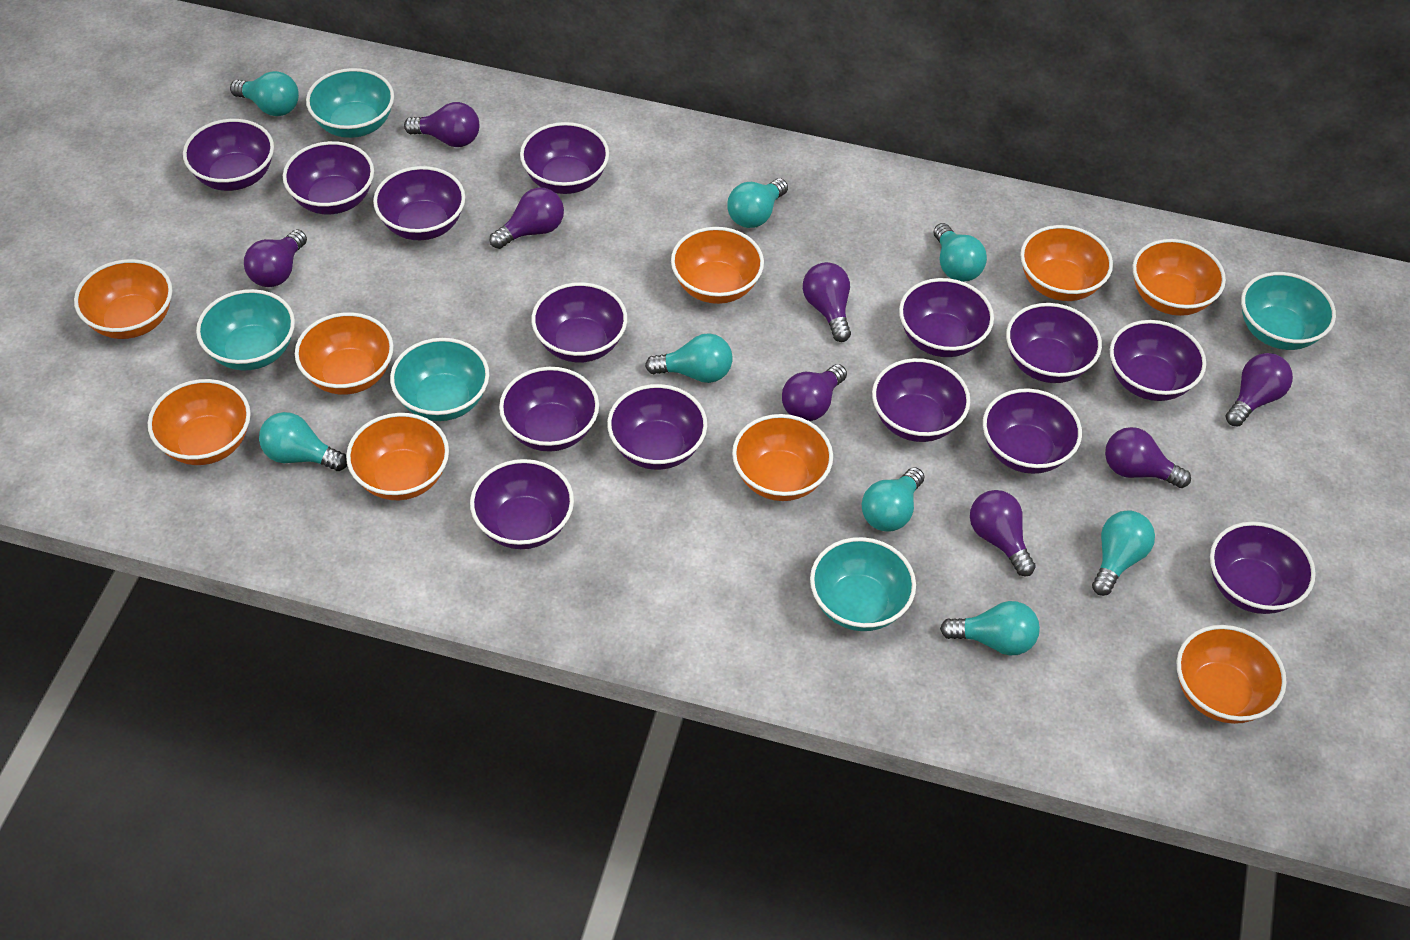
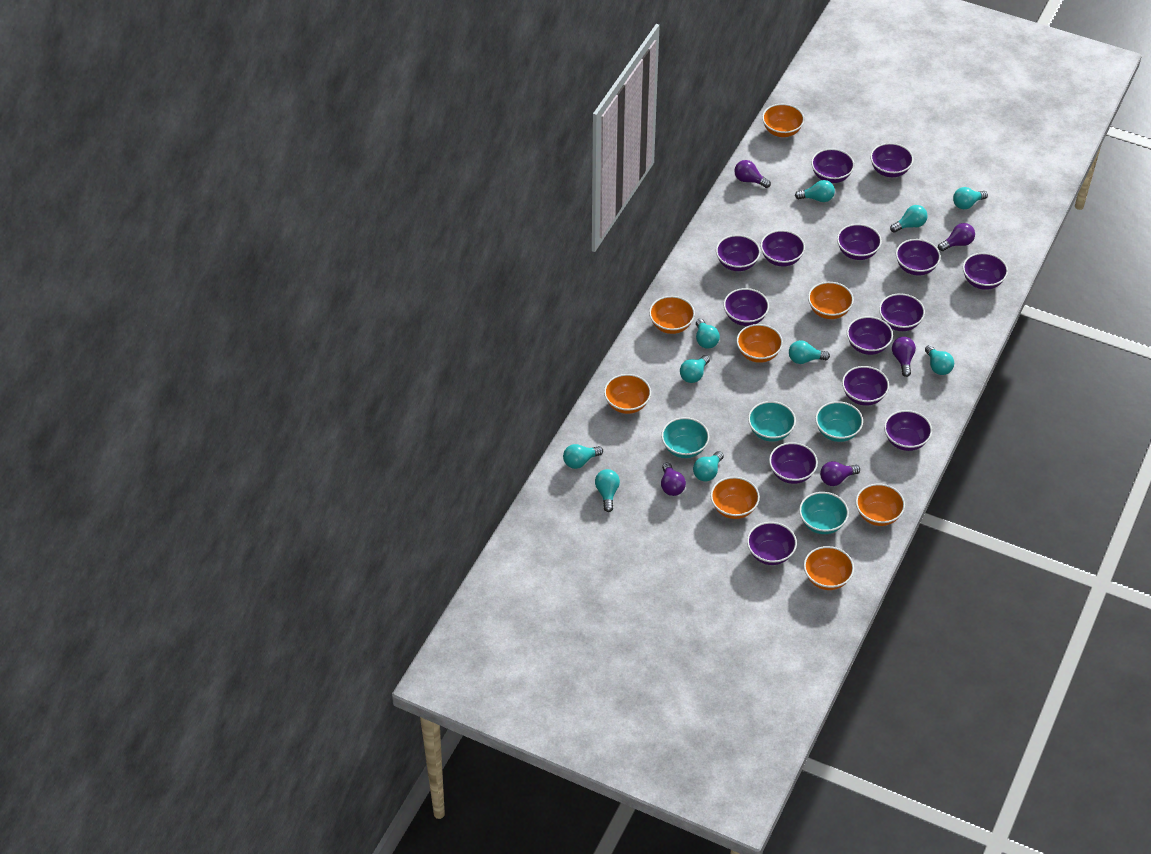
orange bowl: [74,259,172,339] [148,379,251,465] [295,312,394,395] [346,413,449,500] [671,227,764,304] [732,414,833,501] [1020,225,1113,301] [1132,239,1226,316] [1176,625,1287,724] = 9 -> [604,374,651,414] [649,296,695,334] [710,477,760,519] [736,324,783,363] [762,104,805,137] [804,546,854,590] [808,282,854,319] [856,484,905,526] = 8
purple light bulb: [244,229,307,287] [404,102,479,147] [490,187,564,249] [782,364,847,421] [803,262,851,342] [970,490,1036,576] [1105,427,1191,488] [1226,353,1293,426] = 8 -> [661,462,686,496] [734,160,771,188] [820,461,860,486] [892,337,916,377] [938,223,975,251] = 5
turquoise bowl: [196,289,295,370] [306,68,394,138] [390,338,489,421] [810,537,916,631] [1241,272,1336,350] = 5 -> [661,417,709,458] [748,401,796,442] [799,492,849,534] [815,401,863,442] = 4
turquoise light bulb: [230,71,299,116] [259,412,347,471] [645,333,733,383] [727,178,788,228] [862,467,924,532] [933,223,987,282] [940,601,1040,655] [1092,510,1155,596] = 8 -> [563,444,603,469] [595,469,620,512] [680,355,710,383] [693,451,724,481] [696,318,720,349] [789,340,830,364] [795,180,835,202] [890,205,928,233] [925,345,954,375] [953,187,988,209] = 10

